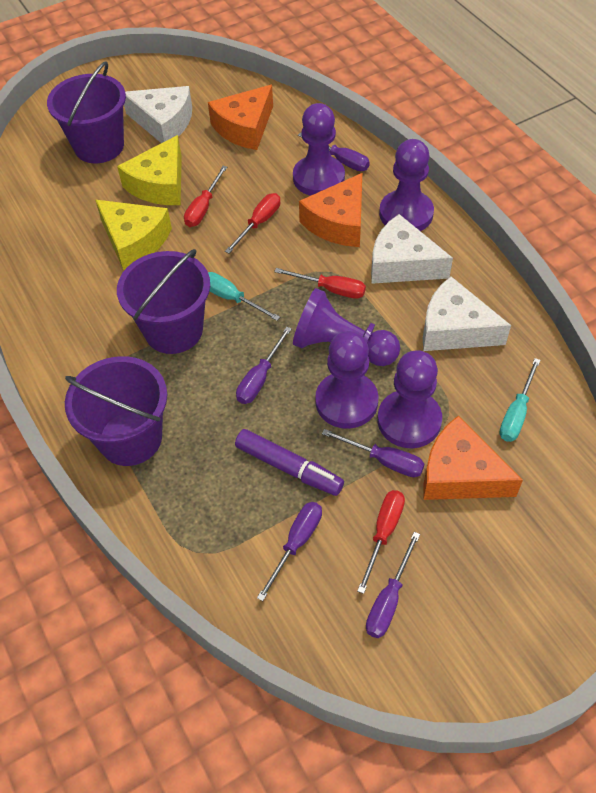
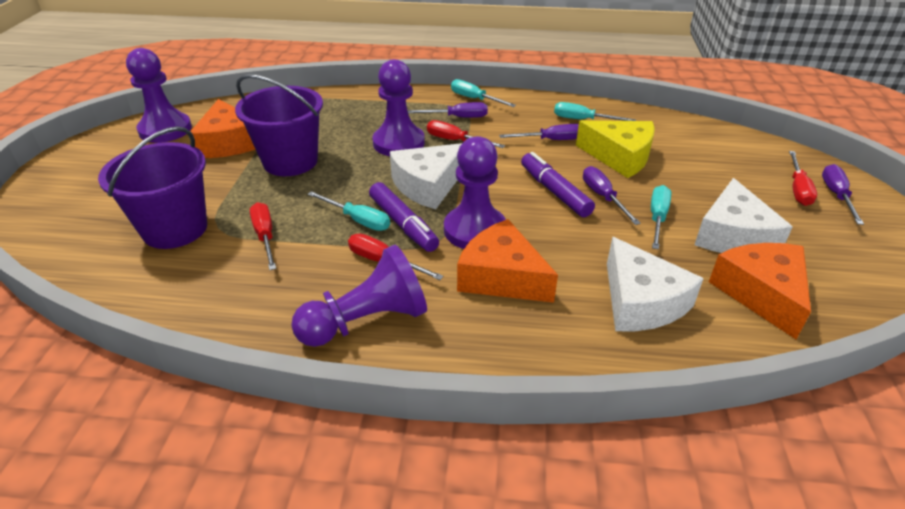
purple bucket: [47,62,126,163] [65,356,167,466] [117,249,210,354] = 3 -> [98,126,207,249] [235,74,323,176] = 2
purple marker: [235,429,344,496] = 1 -> [369,182,439,252] [521,152,595,217] = 2
purple pawn: [293,103,345,196] [293,288,400,366] [315,331,378,429] [378,350,442,448] [379,139,434,231] = 5 -> [126,48,192,143] [291,245,427,347] [372,59,425,156] [444,136,506,249] = 4
purple screwdriver: [236,327,292,404] [257,502,322,601] [298,132,370,171] [322,429,424,477] [366,532,420,638] = 5 -> [408,102,488,118] [499,124,579,140] [583,166,641,225] [822,164,864,225] = 4
turquoise screwdriver: [208,272,280,321] [499,358,540,442] = 2 -> [308,191,390,231] [451,79,516,107] [554,102,636,121] [651,185,671,249] = 4
yellow cheese: [95,200,172,270] [117,135,182,205] = 2 -> [576,120,655,178] = 1

